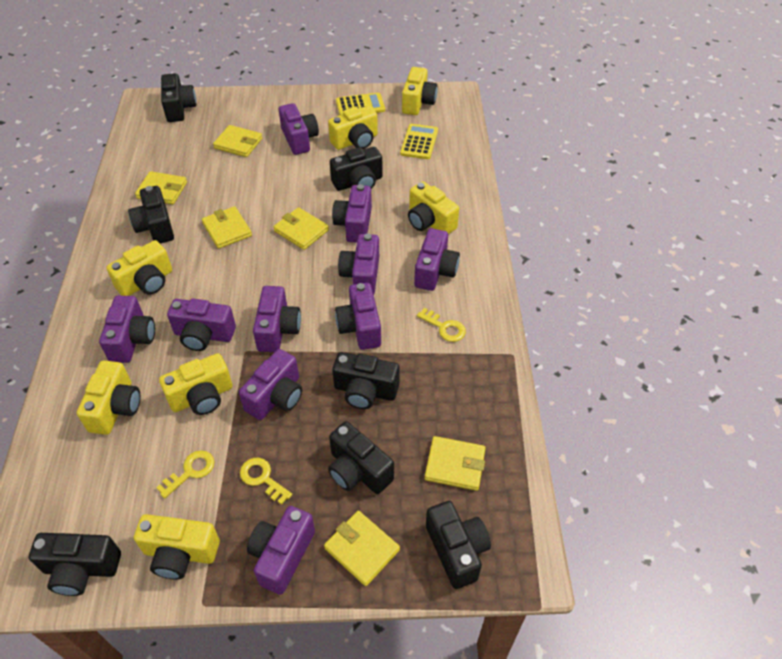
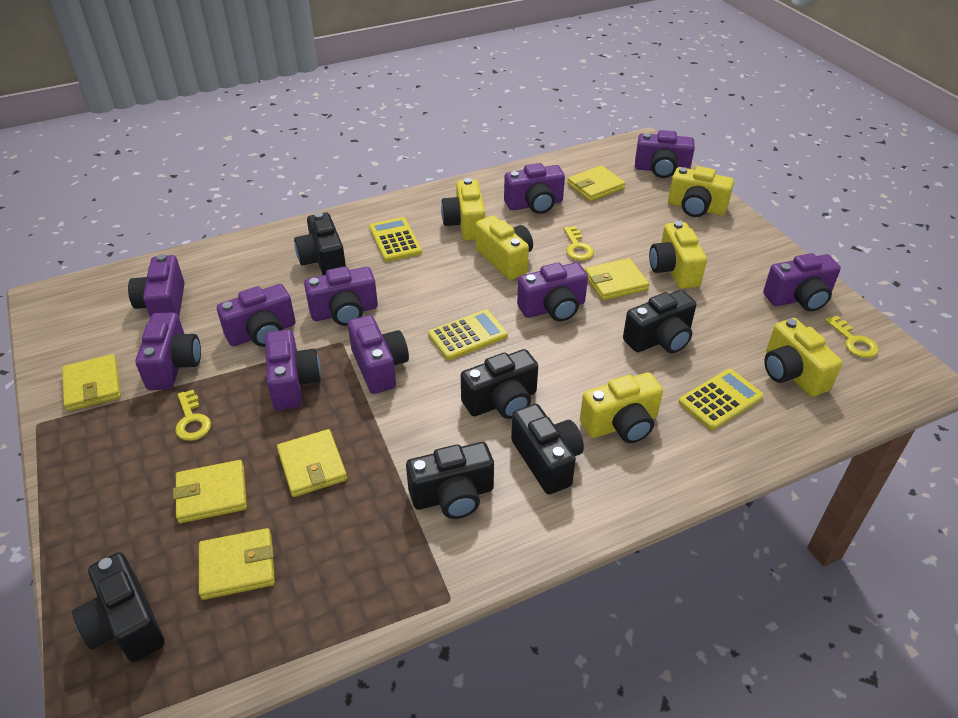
black camera: [29,533,121,596] [128,186,174,244] [161,73,197,122] [328,421,394,494] [330,147,383,191] [332,352,400,409] [426,501,491,589] = 7 -> [72,552,165,662] [294,212,346,275] [406,442,494,519] [461,349,538,419] [511,404,584,494] [623,290,696,353] = 6
yellow calculator: [336,93,385,115] [400,124,438,159] = 2 -> [369,217,422,262] [428,309,508,360] [679,369,764,430] = 3
yellow camera: [77,361,141,435] [106,240,172,296] [134,514,220,580] [159,353,233,415] [328,106,378,150] [402,67,437,115] [408,181,459,234] = 7 -> [441,178,485,241] [476,216,533,280] [580,372,663,443] [649,221,707,289] [668,166,734,217] [764,318,842,397] = 6

